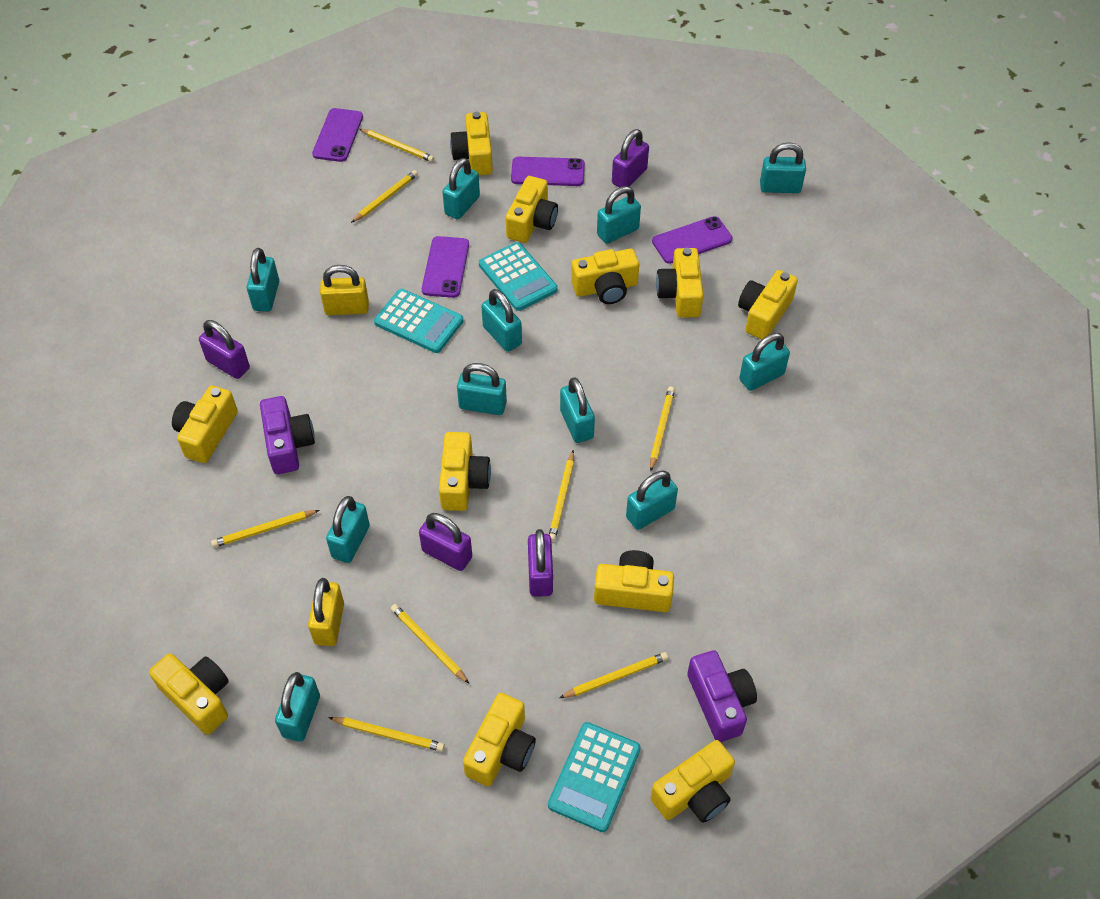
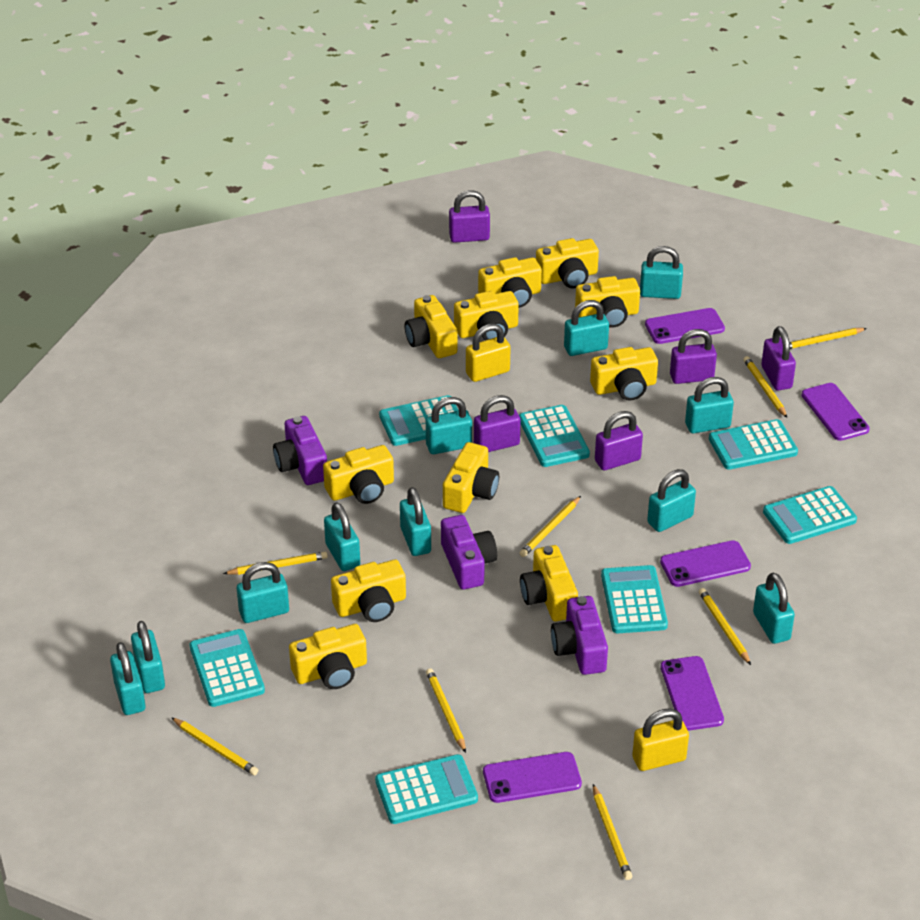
purple camera: [260,396,315,474] [687,650,757,742] = 2 -> [273,416,327,485] [441,515,497,590] [551,596,608,675] = 3
purple padlock: [199,320,250,379] [419,513,472,571] [528,529,553,597] [612,129,649,188] = 4 -> [449,190,490,243] [474,395,521,452] [595,411,643,470] [670,329,717,384] [761,326,796,391] = 5
purple phone: [312,108,363,162] [422,236,469,298] [511,157,585,186] [652,216,732,264] = 4 -> [483,752,582,803] [645,308,725,344] [660,540,751,587] [660,656,724,731] [801,383,870,441] = 5
turquoise calculator: [374,289,463,353] [479,242,558,311] [548,722,641,832] = 3 -> [190,629,265,707] [375,754,478,824] [379,395,459,446] [519,405,590,467] [601,565,668,633] [709,419,798,470] [763,486,857,544] = 7

